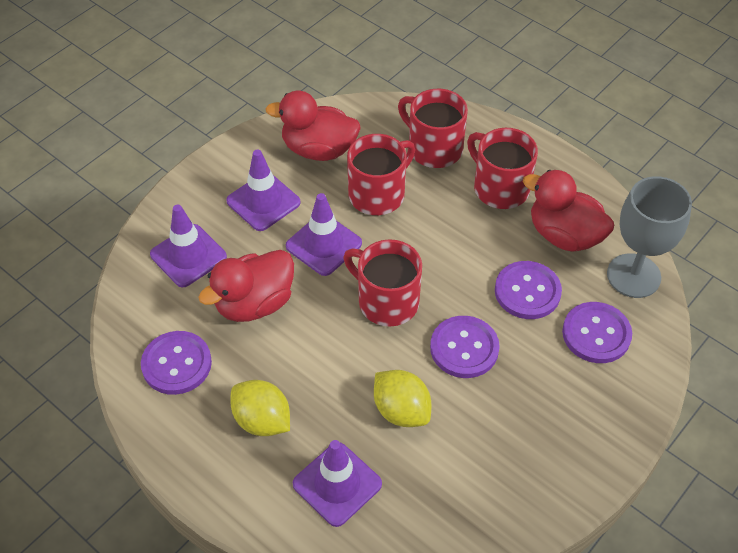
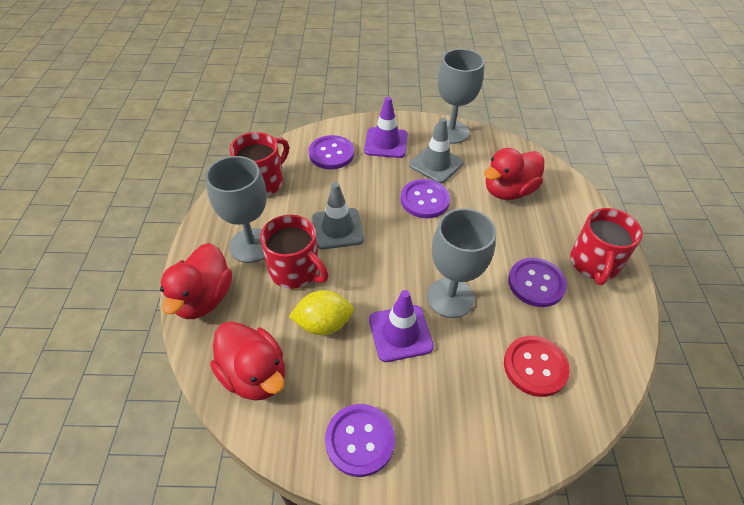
grey goblet: [607,176,692,298] = 1 -> [205,156,267,263] [427,208,496,318] [434,49,485,144] = 3
grey traffic cone: none = 0 -> [312,182,364,249] [409,118,464,183] = 2
purple traffic cone: [150,205,227,288] [226,150,300,231] [286,193,362,276] [293,440,382,527] = 4 -> [364,97,408,158] [369,290,434,362] = 2
red button: none = 0 -> [504,336,570,397] = 1
red mug: [343,239,422,327] [347,134,415,215] [398,89,468,168] [467,128,538,209] = 4 -> [229,132,289,196] [260,215,329,289] [570,208,643,285] = 3
yellow lemon: [230,380,290,436] [374,370,431,427] = 2 -> [289,290,354,335] = 1

